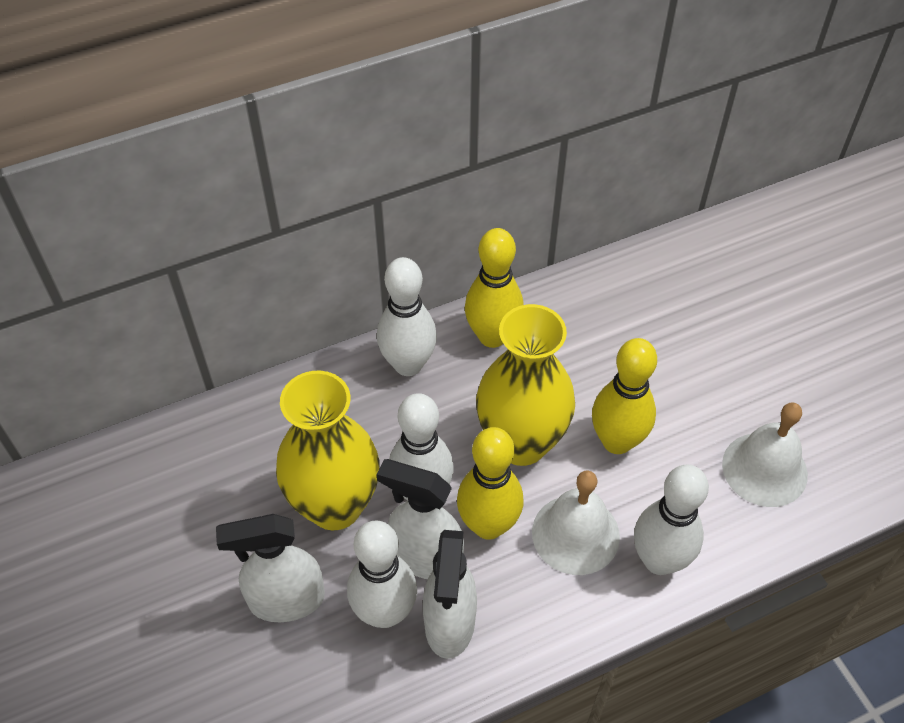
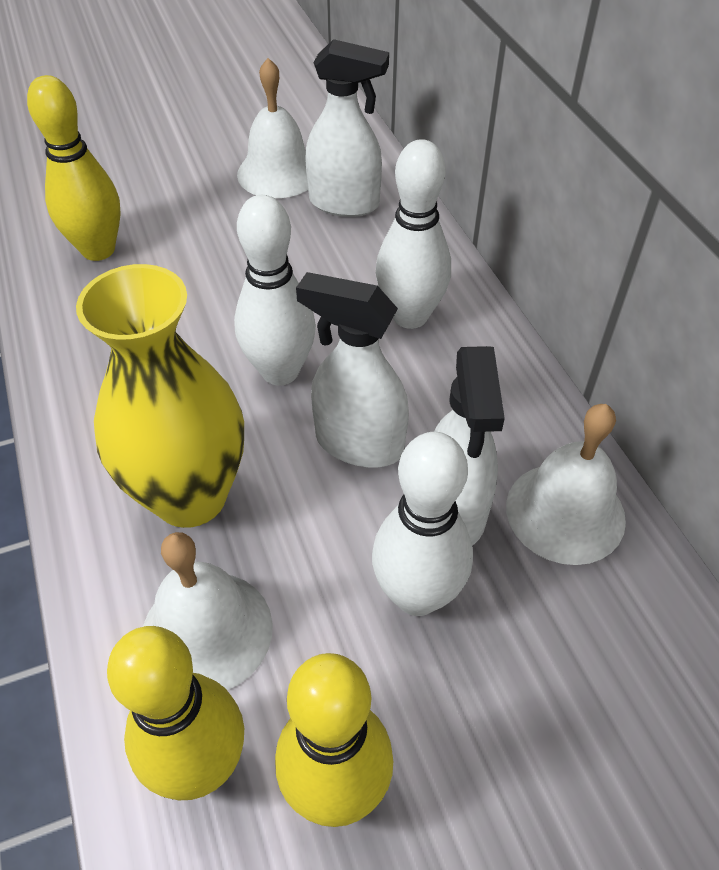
white bell: [532,470,620,575] [722,402,808,507] = 2 -> [143,532,273,690] [237,58,308,198] [506,404,626,565] = 3
white bowling pin: [347,520,417,628] [377,257,437,376] [389,393,453,501] [634,465,709,575] = 4 -> [234,195,316,386] [372,432,473,616] [376,139,451,329] = 3
yellow vase: [276,371,379,530] [476,304,575,466] = 2 -> [76,264,244,528] = 1

